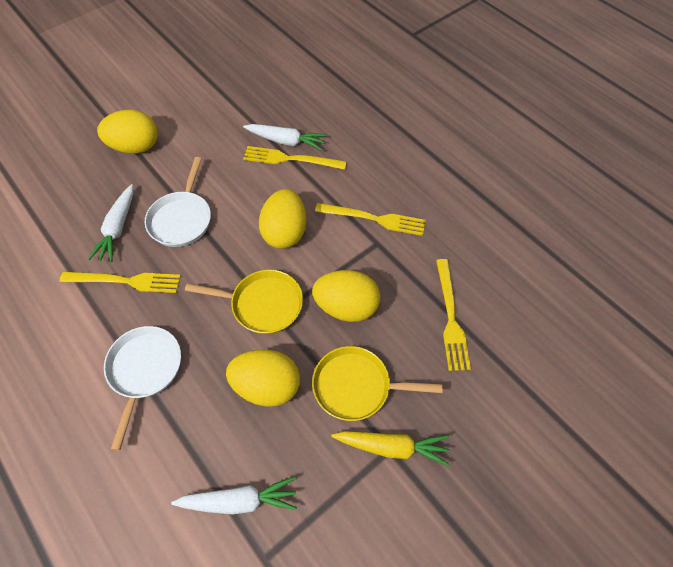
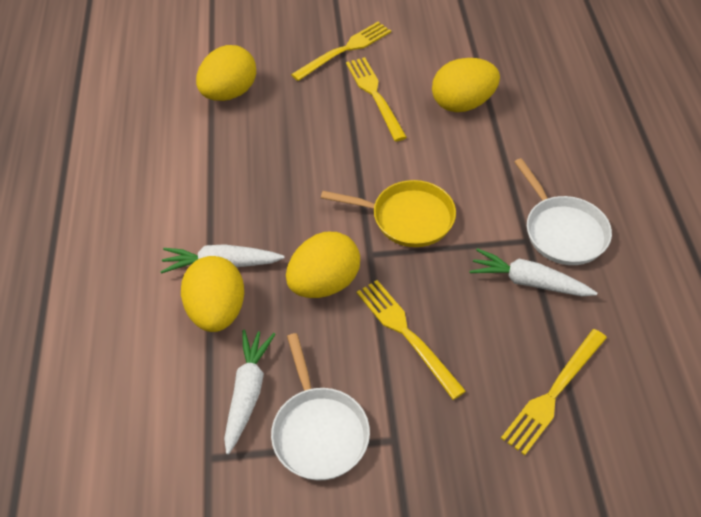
yellow carrot: [331,431,450,466] = 1 -> none = 0
yellow pan: [185,270,303,334] [312,346,443,421] = 2 -> [321,180,456,247] = 1

